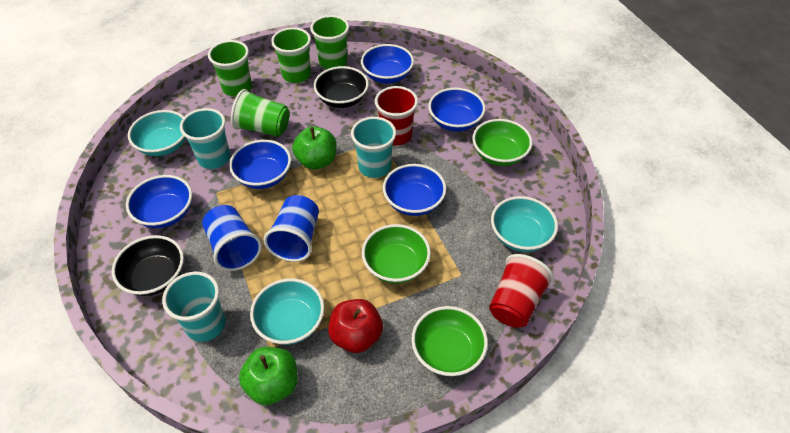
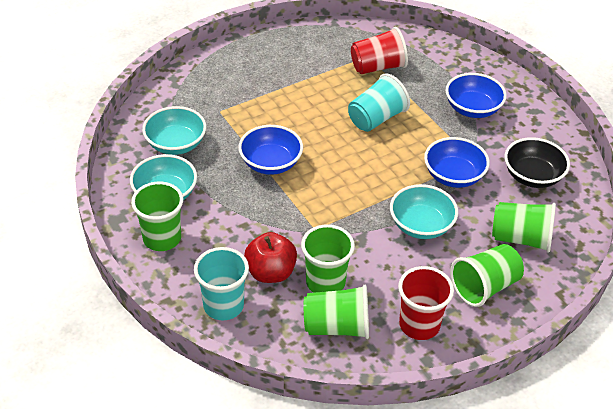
black bowl: [112,235,184,296] [313,66,369,108] = 2 -> [504,137,570,188] = 1
blue bowl: [126,175,192,228] [229,140,291,189] [361,44,414,84] [383,164,446,216] [428,88,486,132] = 5 -> [238,125,303,175] [424,137,490,188] [445,73,507,118] = 3
blue cup: [202,205,262,271] [263,195,319,262] = 2 -> none = 0
green apple: [239,347,298,405] [292,126,336,169] = 2 -> none = 0
green bowl: [362,224,431,284] [411,306,488,376] [472,119,532,166] = 3 -> none = 0
green cup: [208,40,252,97] [231,89,289,137] [271,27,311,83] [310,15,349,69] = 4 -> [131,182,183,251] [301,224,355,293] [304,285,369,339] [450,244,524,307] [492,202,556,253] = 5
turquoise cup: [162,272,226,342] [180,108,230,169] [351,117,396,178] = 3 -> [194,247,249,320] [348,73,410,132] = 2

